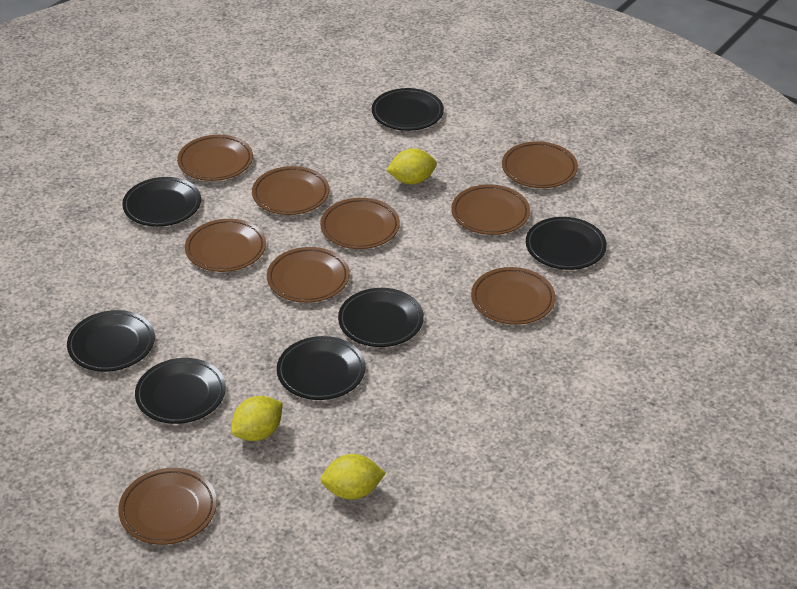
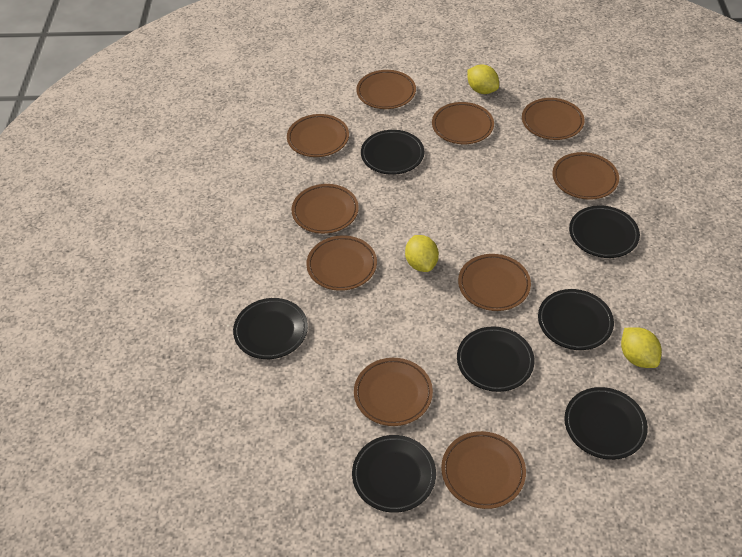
brown plate: [118,468,217,545] [177,135,253,181] [185,219,266,272] [252,166,329,215] [267,247,350,303] [320,198,400,249] [451,184,530,235] [471,267,555,325] [502,141,578,188] = 9 -> [287,114,349,157] [291,184,359,234] [306,235,377,291] [354,358,433,426] [356,70,416,109] [432,102,494,144] [441,431,526,509] [458,254,531,311] [522,98,585,140] [552,152,619,200] = 10

